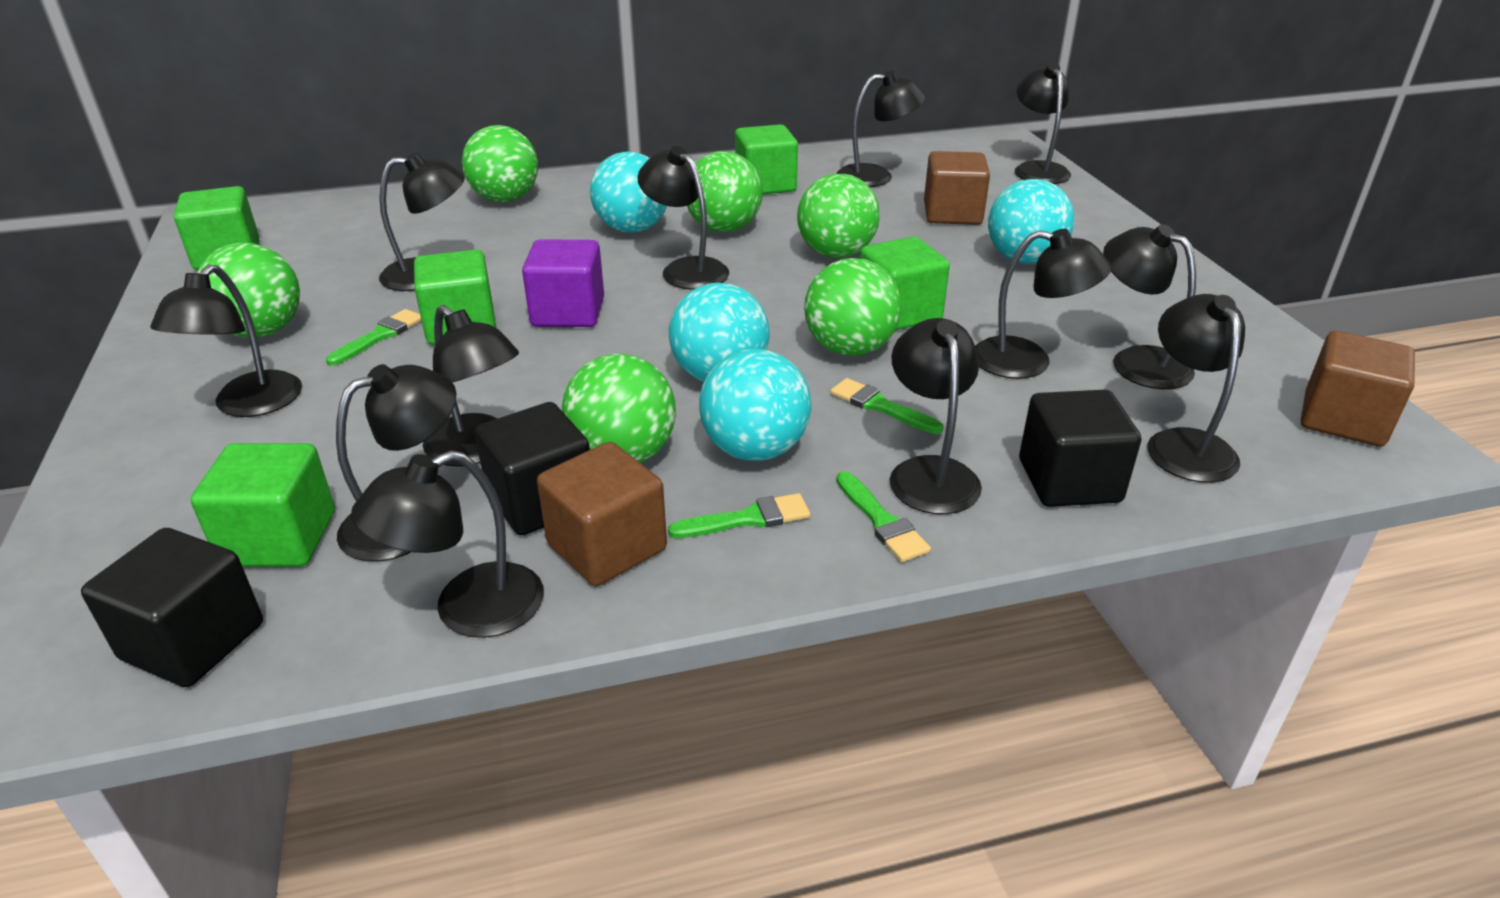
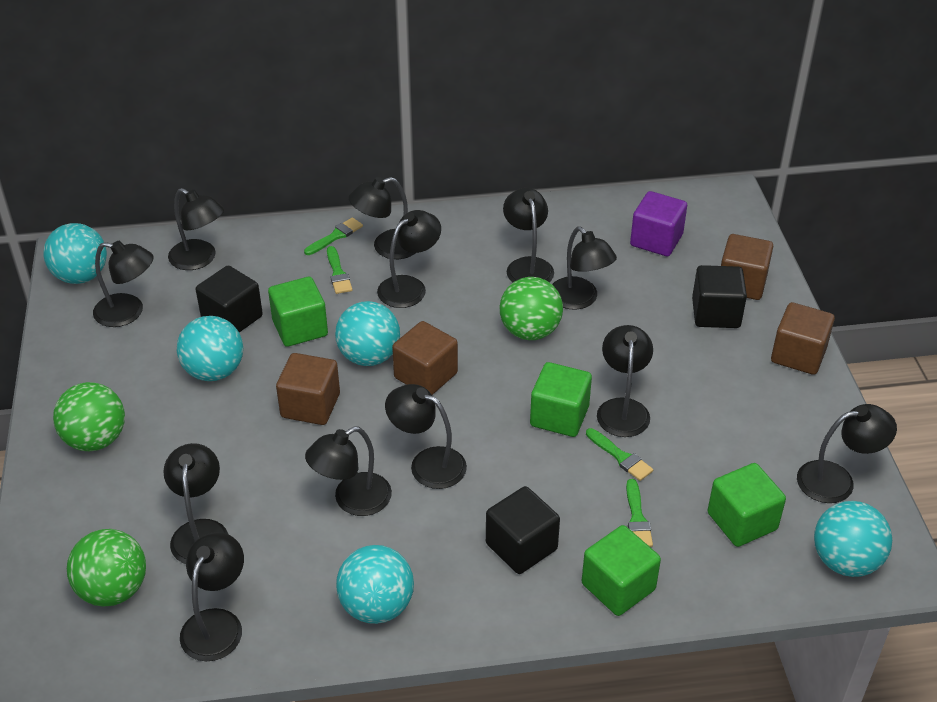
brown cube: [537,442,667,586] [924,151,990,225] [1301,331,1415,447] = 3 -> [276,353,340,425] [392,321,458,395] [721,234,773,300] [771,302,835,375] = 4
green ball: [197,243,300,338] [462,125,538,202] [562,354,676,463] [687,151,763,232] [797,174,880,258] [804,258,902,356] = 6 -> [53,382,125,451] [67,529,146,607] [500,277,563,340] = 3
green cube: [174,186,259,270] [191,443,335,566] [414,249,496,345] [735,124,798,194] [860,237,950,330] = 5 -> [268,277,328,347] [530,362,592,437] [582,525,661,616] [708,463,786,547] = 4
turquoise ball: [590,152,667,233] [669,283,770,382] [699,349,811,461] [988,179,1074,264] = 4 -> [43,223,107,284] [177,316,243,381] [335,301,400,366] [336,545,414,624] [814,501,892,577] = 5

